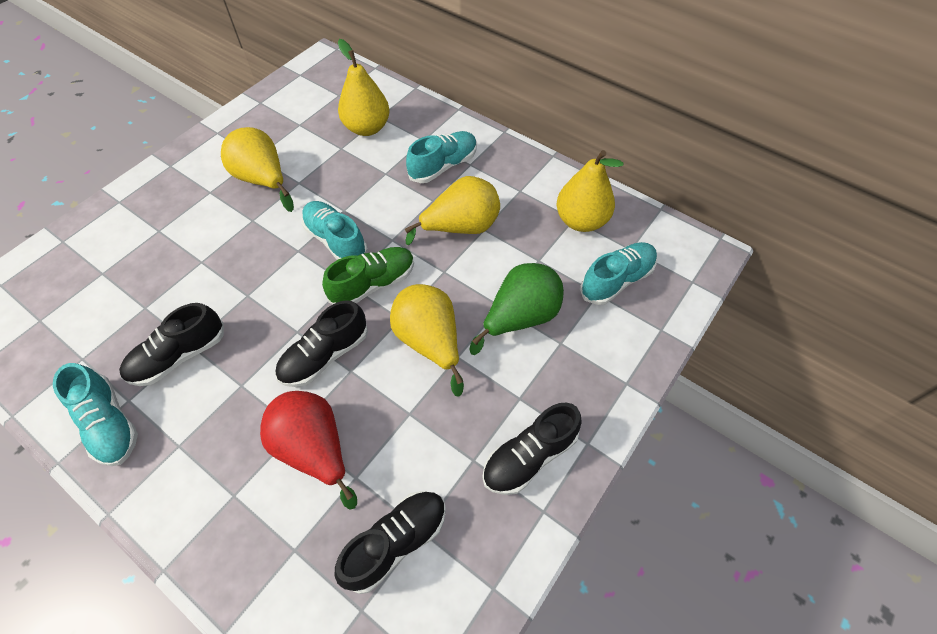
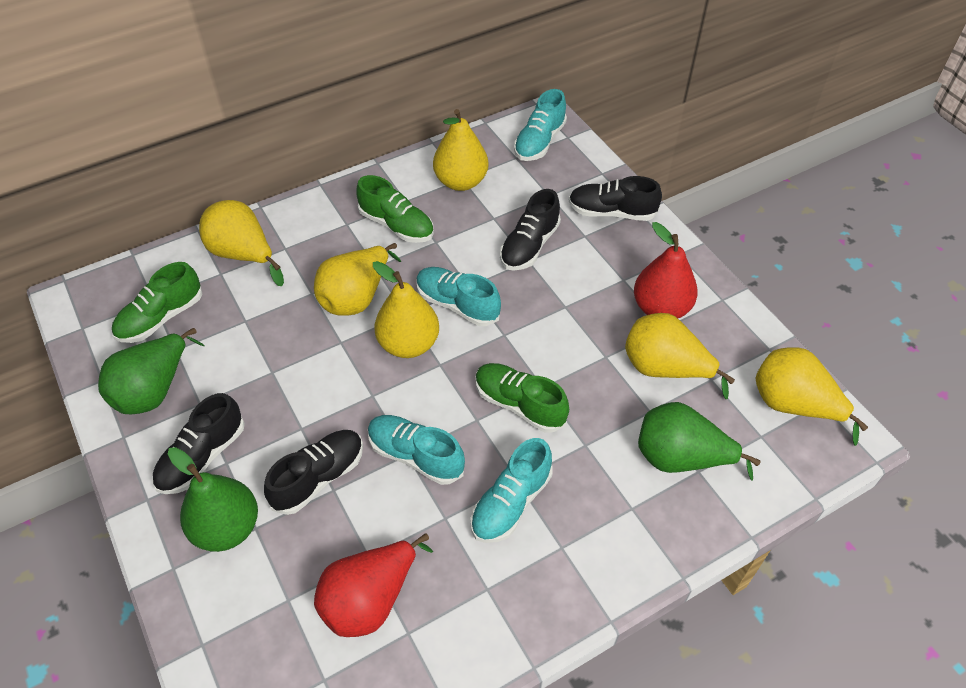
green pear: [469,263,564,355] = 1 -> [98,328,205,414] [168,447,258,552] [638,402,761,481] = 3
green shoe: [322,247,414,304] = 1 -> [112,262,202,343] [356,175,434,243] [475,363,569,433] = 3
red pear: [260,391,357,510] = 1 -> [314,533,433,637] [634,222,698,318] = 2
yellow pear: [221,127,294,212] [338,39,390,136] [390,284,464,397] [405,176,500,245] [556,150,624,232] = 5 -> [199,200,284,286] [314,243,401,316] [373,261,439,358] [433,109,488,191] [625,313,735,399] [755,347,868,446] = 6

